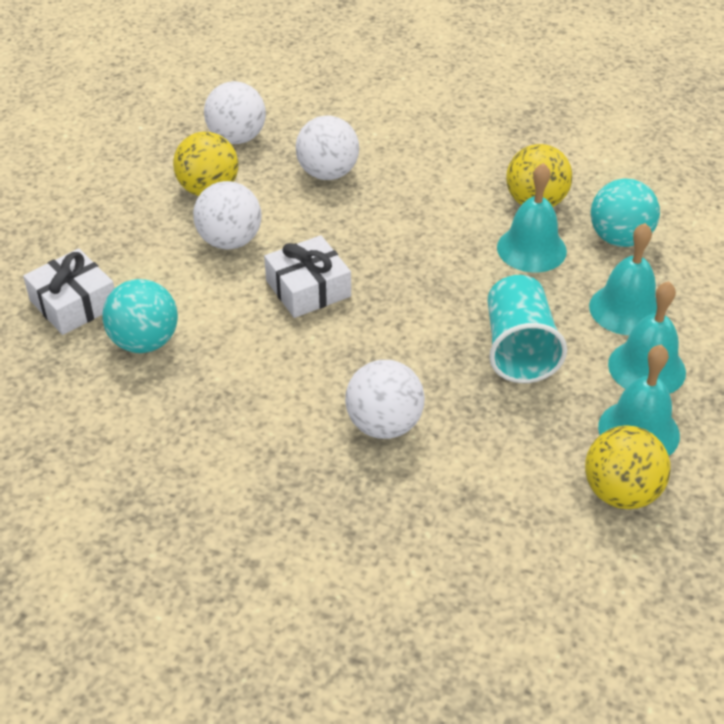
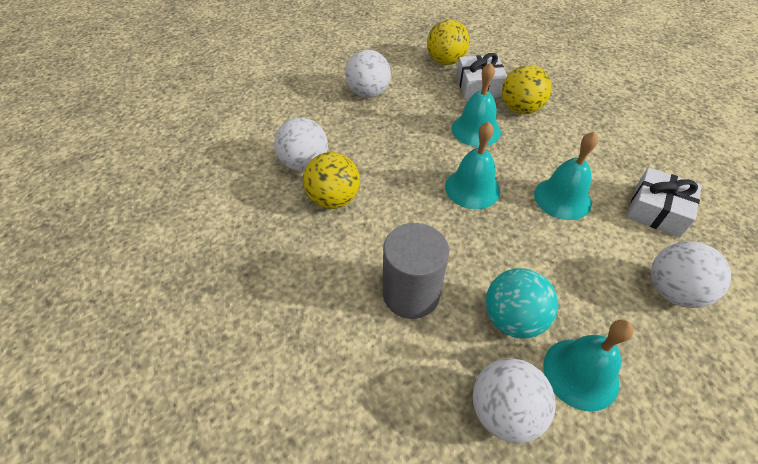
grey cylinder: none = 0 -> [383,223,449,319] = 1
turquoise ball: [102,279,178,353] [591,179,660,247] = 2 -> [486,268,558,339] = 1
turquoise cup: [488,275,567,383] = 1 -> none = 0

